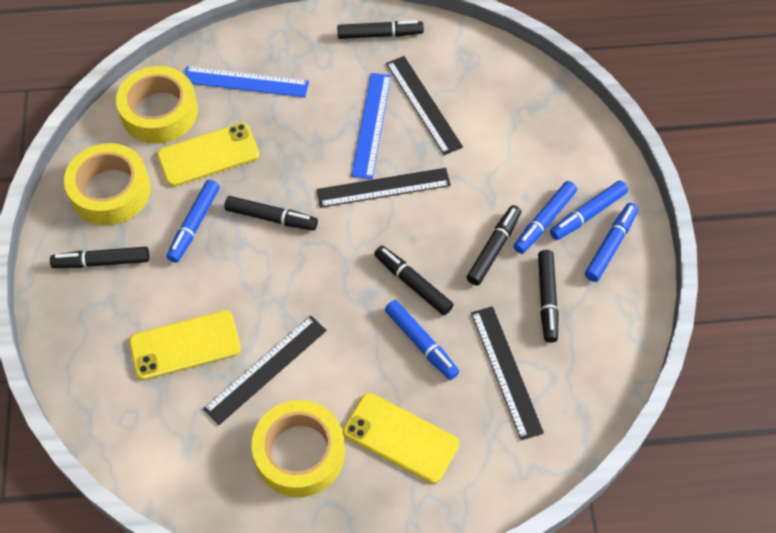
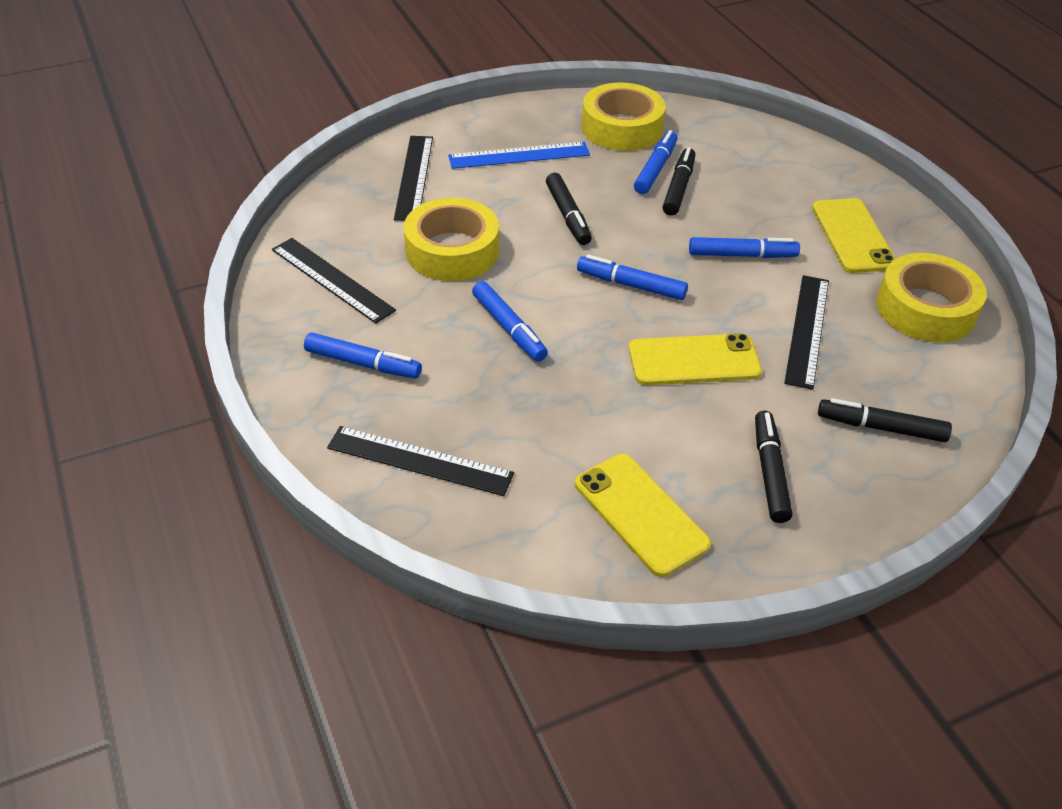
black marker: [50,247,150,268] [224,196,318,230] [337,20,424,39] [374,245,454,315] [466,205,521,286] [538,250,559,343] = 6 -> [546,173,592,245] [663,147,695,216] [755,411,792,523] [818,398,952,442] = 4
blue ruler: [184,66,309,97] [351,73,391,179] = 2 -> [448,142,590,169] = 1

